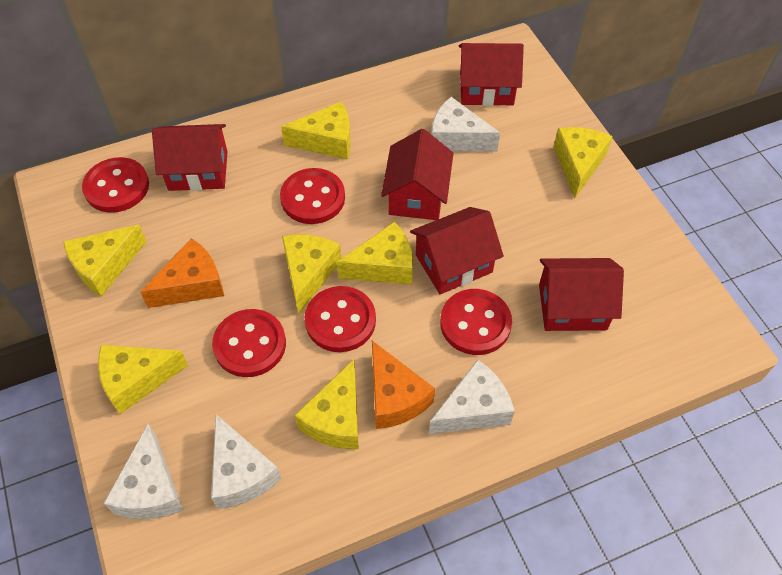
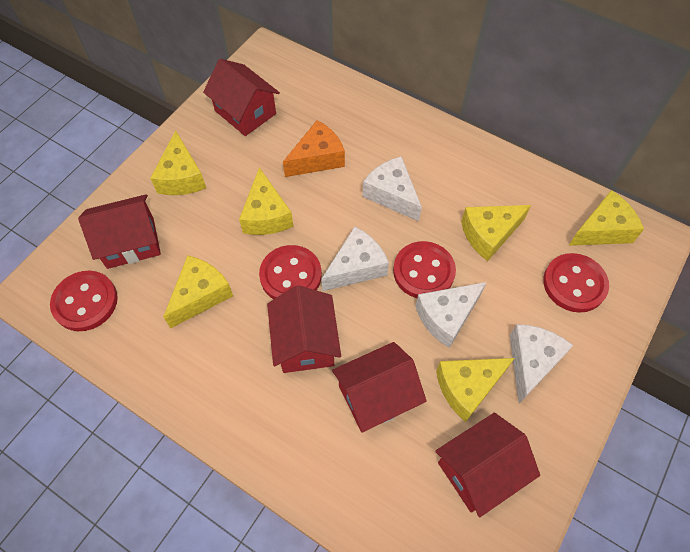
orange cheese: [140,238,224,308] [372,341,435,429] = 2 -> [283,120,345,177] = 1
red button: [82,157,149,213] [212,309,286,377] [280,168,345,224] [305,286,376,352] [440,289,512,355] = 5 -> [50,271,118,331] [259,245,322,299] [393,241,456,298] [543,253,609,313] = 4
yellow cheese: [63,225,146,296] [98,345,188,414] [281,102,351,159] [282,235,341,315] [295,359,359,449] [337,222,413,285] [554,127,613,198] = 7 -> [150,130,206,195] [163,255,233,328] [239,167,293,235] [436,358,515,422] [461,205,531,261] [569,190,644,246] = 6

